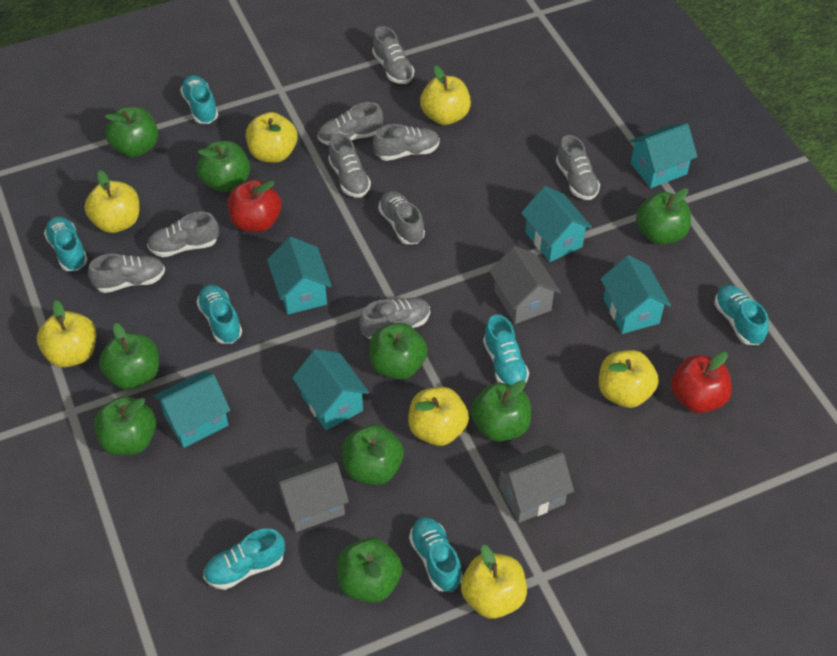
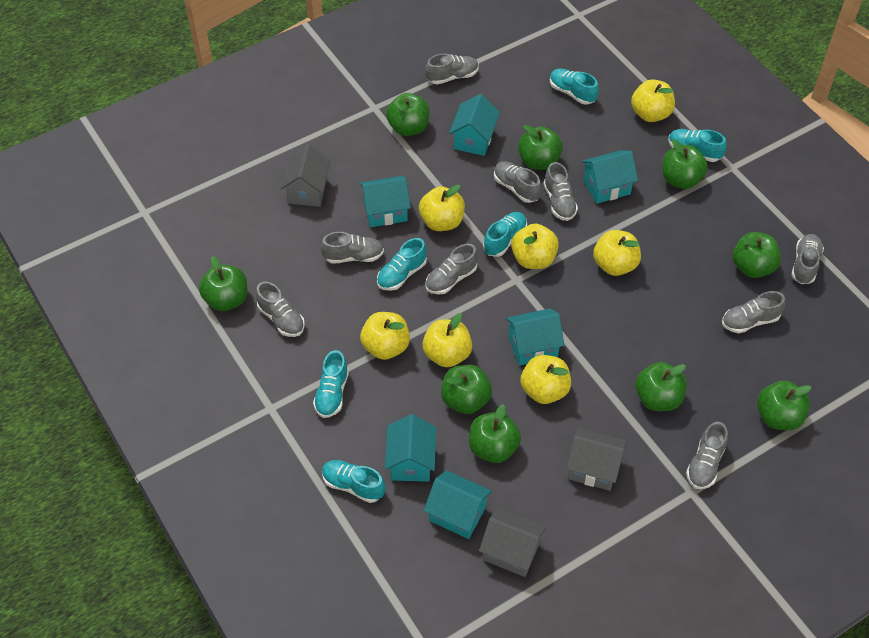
red apple: [228,180,282,232] [671,352,732,413] = 2 -> none = 0
turquoise shoe: [44,216,88,271] [180,75,218,124] [196,285,242,344] [203,528,285,590] [409,517,463,592] [483,315,529,385] [714,285,769,345] = 7 -> [313,350,349,418] [322,460,386,503] [377,238,427,291] [483,212,527,257] [550,68,599,105] [668,129,727,162] = 6

